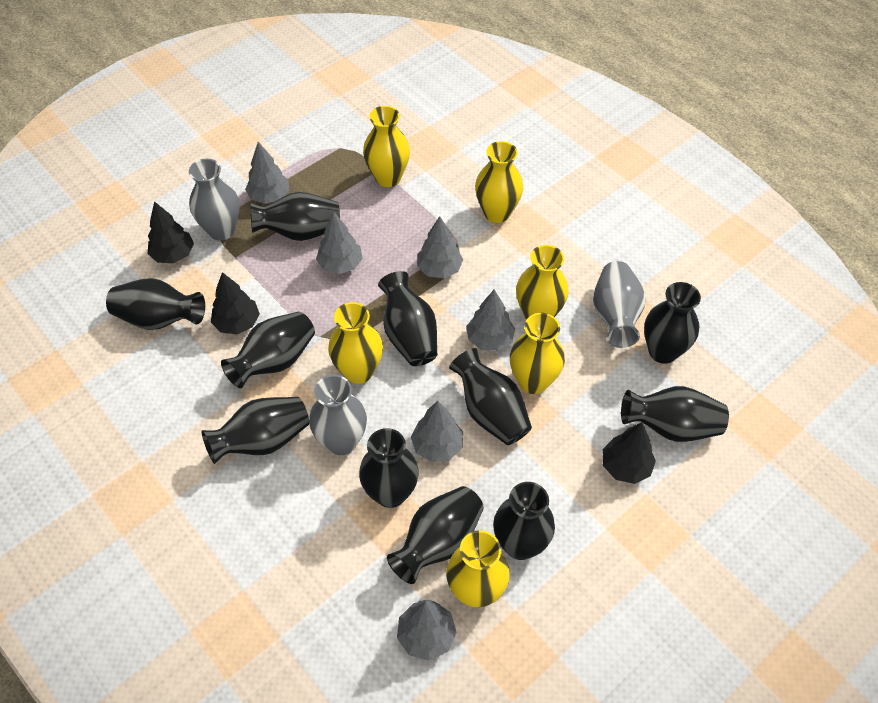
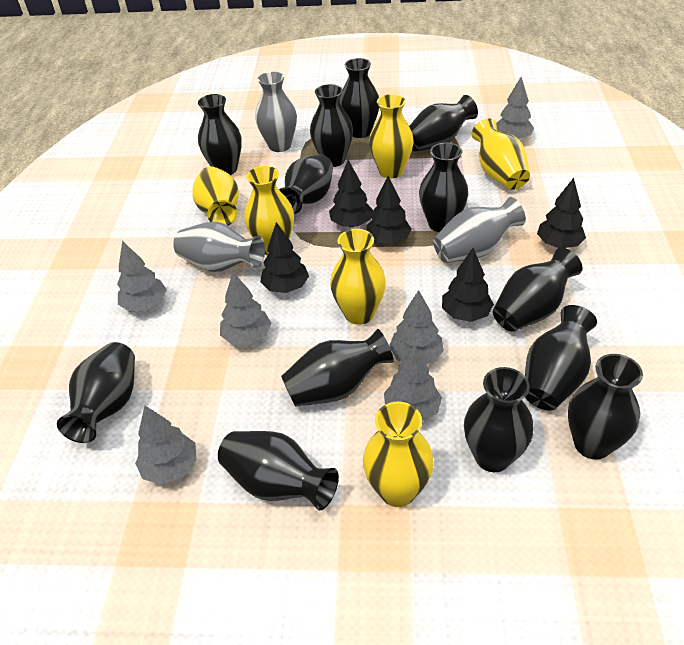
black tree: [148,201,194,263] [211,272,260,334] [602,422,656,484] = 3 -> [260,222,309,293] [329,160,373,227] [366,176,412,244] [442,248,494,322] [537,178,586,248] = 5
black vase: [106,278,205,330] [202,397,309,464] [221,312,315,388] [250,192,340,241] [359,428,419,508] [378,271,437,366] [387,486,484,584] [449,348,532,445] [493,482,555,560] [621,386,729,442] [644,282,701,364] = 11 -> [57,342,135,443] [198,94,242,175] [218,431,339,510] [279,154,333,214] [281,329,394,407] [310,84,353,167] [339,58,379,138] [409,95,478,152] [419,143,468,232] [464,367,533,472] [493,247,582,332] [525,305,597,410] [568,354,643,460] = 13

